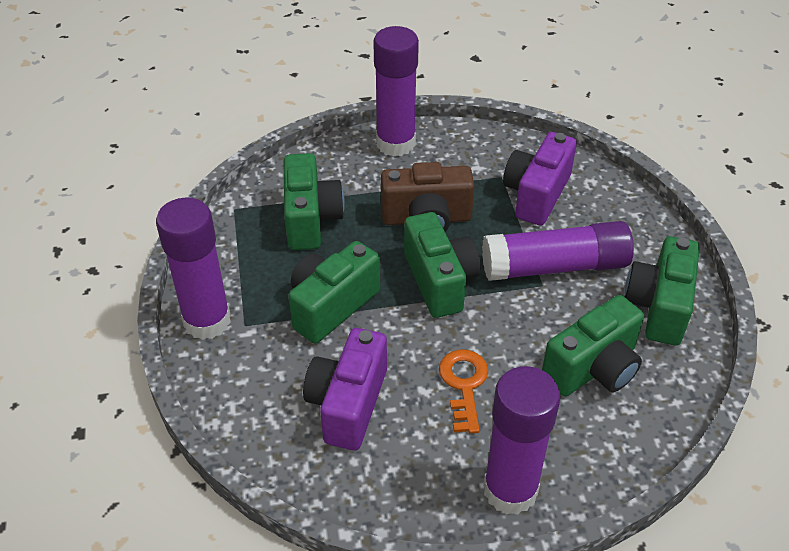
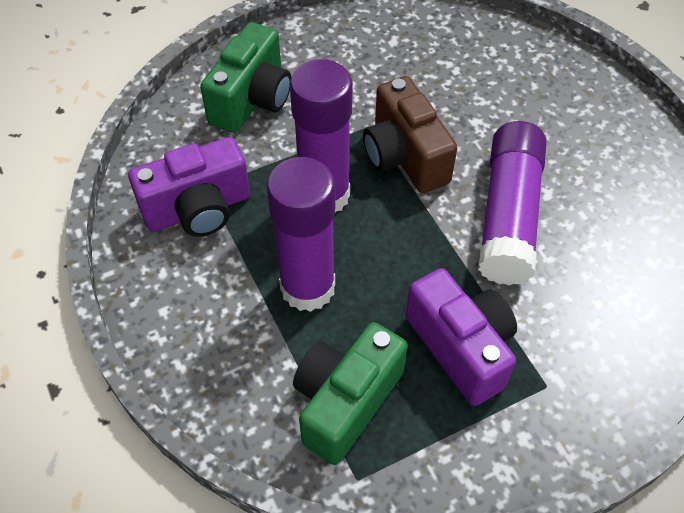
green camera: [284,153,345,250] [288,241,380,344] [404,212,481,318] [542,295,644,396] [625,236,700,345] = 5 -> [200,22,291,133] [293,322,407,465] = 2
orange key: [439,349,489,434] = 1 -> none = 0
purple glue stick: [156,198,231,340] [373,26,419,157] [482,221,634,281] [483,366,560,515] = 4 -> [267,157,335,312] [290,59,353,212] [478,121,546,285] = 3

